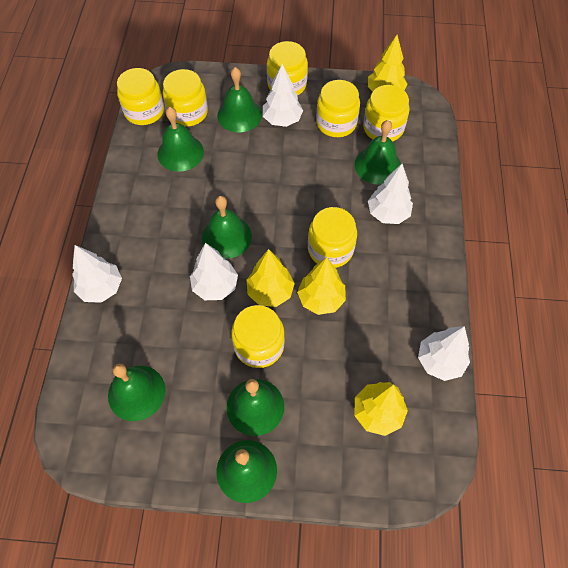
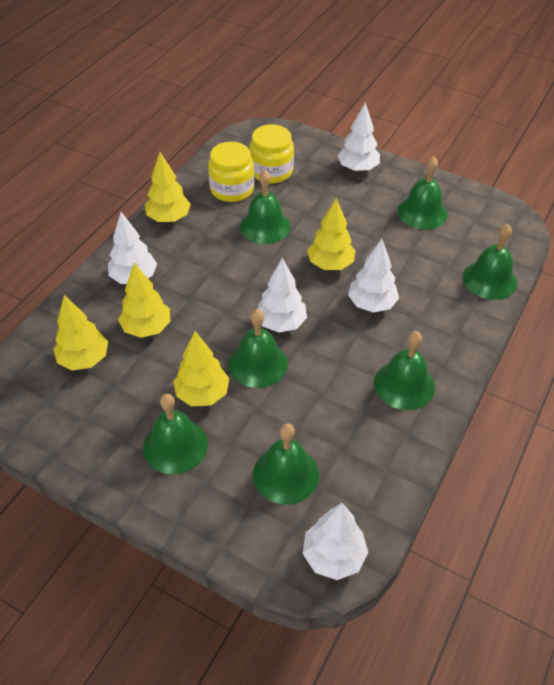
yellow jar: [117,68,164,125] [163,69,208,127] [231,305,285,368] [267,41,308,95] [308,207,357,268] [316,80,360,137] [363,85,409,142] = 7 -> [208,142,254,202] [249,124,294,183] = 2
yellow tree: [247,249,295,307] [297,257,346,315] [354,382,408,436] [368,35,407,91] = 4 -> [53,295,108,370] [118,263,170,338] [145,152,191,222] [173,331,229,406] [307,198,356,270] = 5

